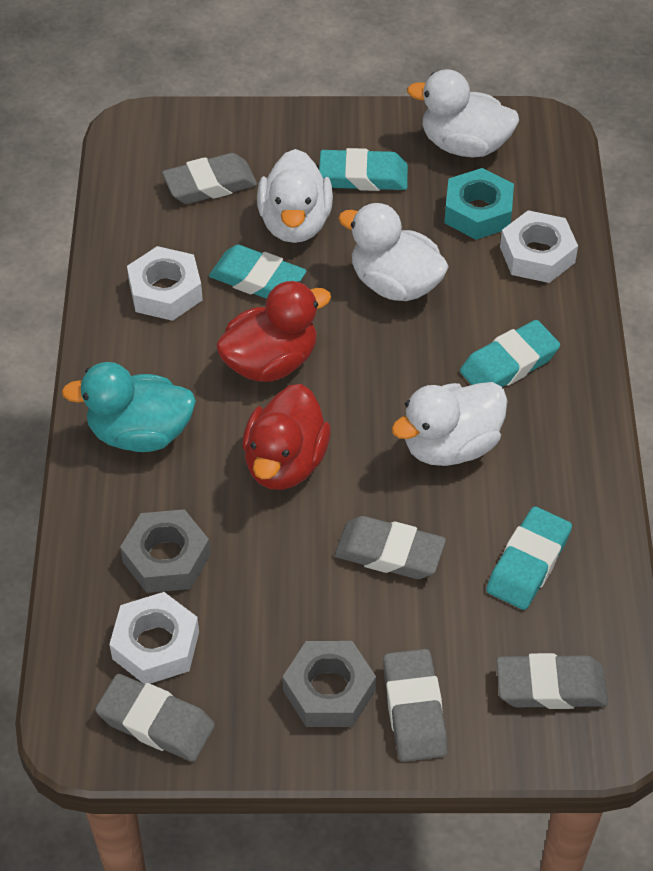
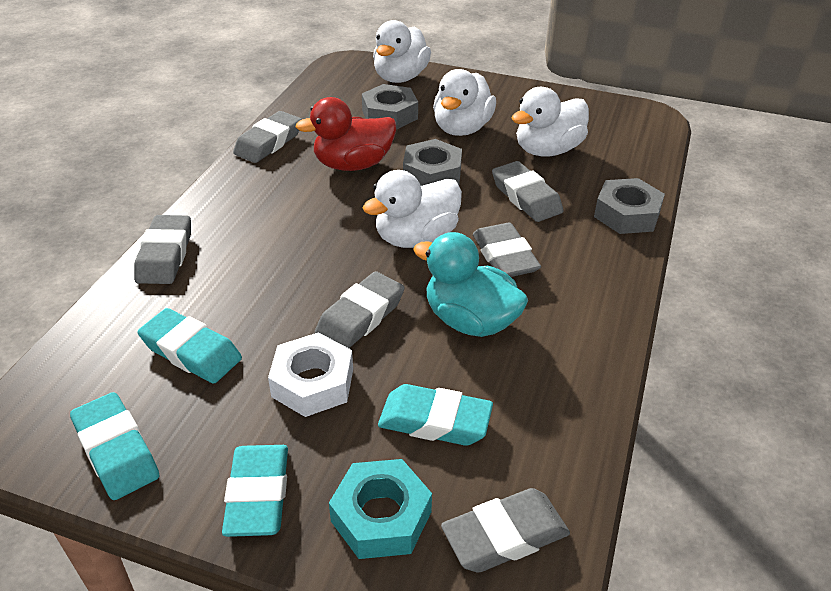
grey eraser: [95,674,215,762] [162,153,257,204] [335,516,446,579] [383,649,447,762] [496,653,608,709] = 5 -> [134,215,191,284] [233,111,302,163] [315,271,404,348] [441,488,570,573] [473,223,541,277] [492,161,563,222] = 6
grey nut: [120,509,210,593] [283,641,376,727] = 2 -> [362,84,418,130] [403,139,462,186] [594,178,665,234] = 3
red duck: [216,281,331,382] [242,384,331,490] = 2 -> [295,97,396,171] = 1
white nut: [109,592,199,684] [127,246,203,321] [500,210,578,283] = 3 -> [268,332,353,417] = 1

